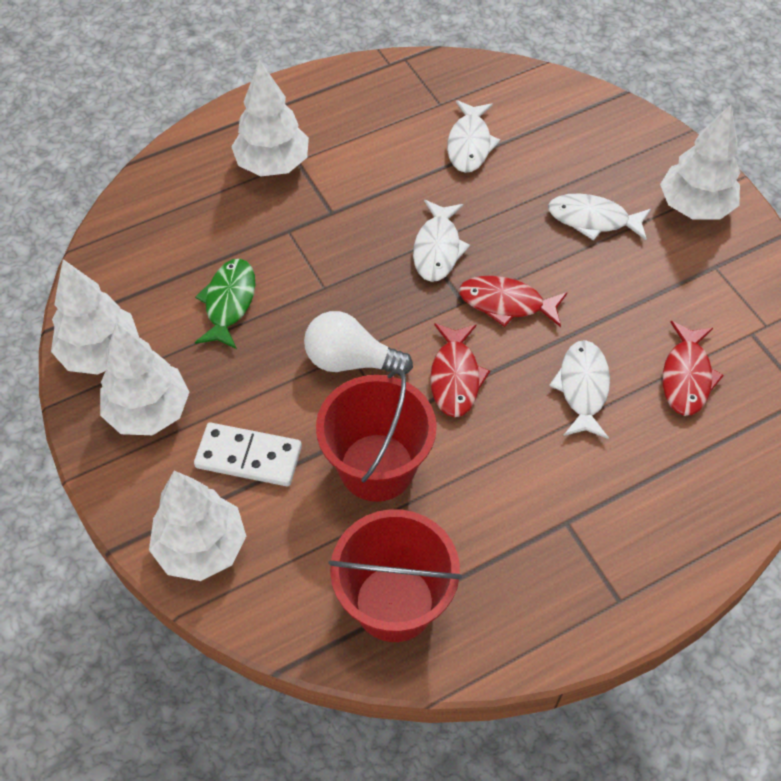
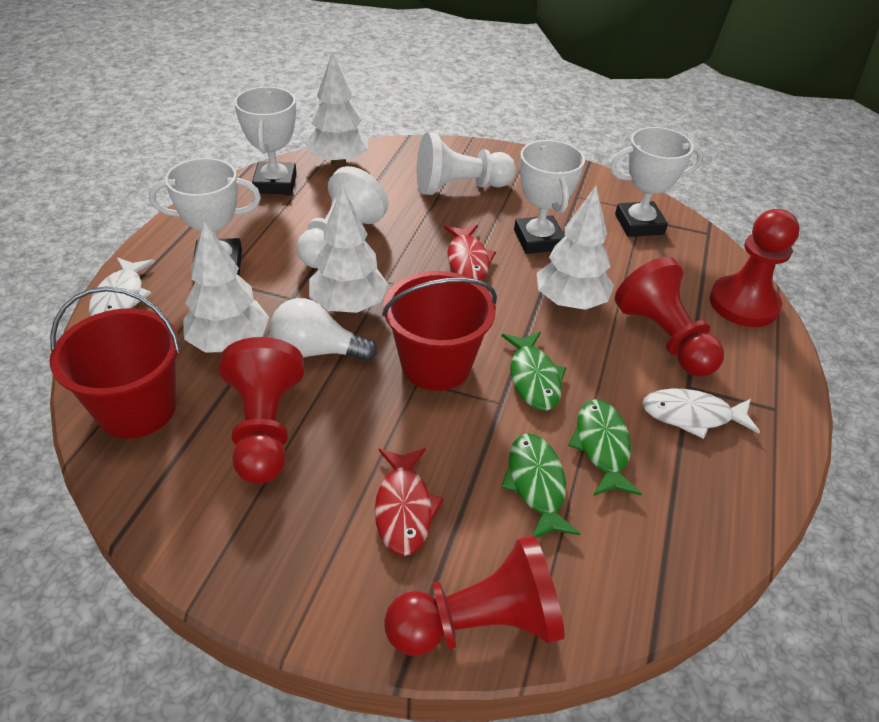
green fish: [195,259,255,349] = 1 -> [501,331,567,411] [501,433,580,538] [568,399,642,496] = 3
red fish: [430,323,490,417] [459,276,567,327] [663,321,724,416] = 3 -> [375,448,444,556] [444,225,496,281] = 2
red pawn: none = 0 -> [219,337,304,484] [384,535,565,656] [615,257,724,377] [709,209,800,327] = 4
white domino: [194,423,302,486] = 1 -> none = 0
white fish: [413,200,470,282] [447,100,500,173] [548,193,651,240] [549,340,610,439] = 4 -> [89,257,155,316] [642,388,760,439] = 2
white pawn: none = 0 -> [297,166,389,268] [417,132,516,195] = 2
white tree: [51,259,139,375] [100,322,189,435] [149,471,246,581] [231,59,309,176] [660,104,741,219] = 5 -> [183,221,269,353] [305,52,368,166] [309,186,388,313] [537,186,614,310] = 4
white trophy: none = 0 -> [149,158,261,275] [234,87,297,194] [514,140,585,254] [610,127,703,237] = 4

